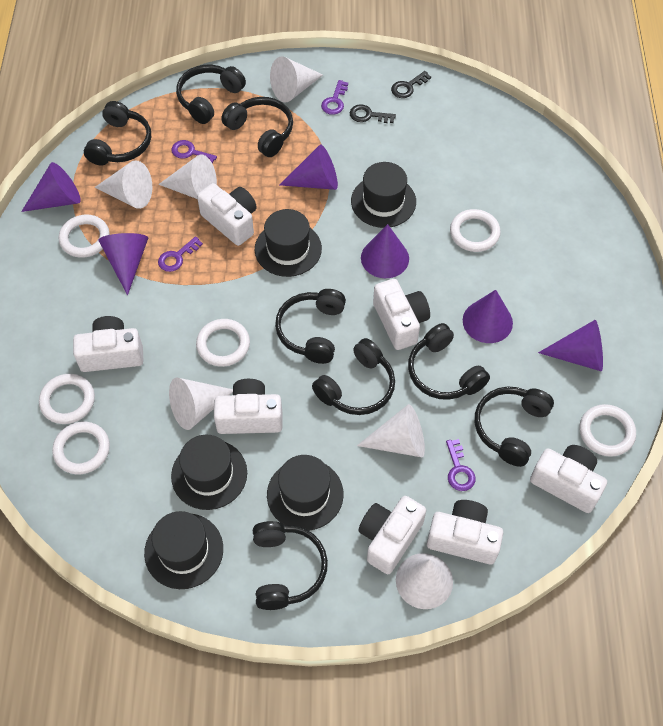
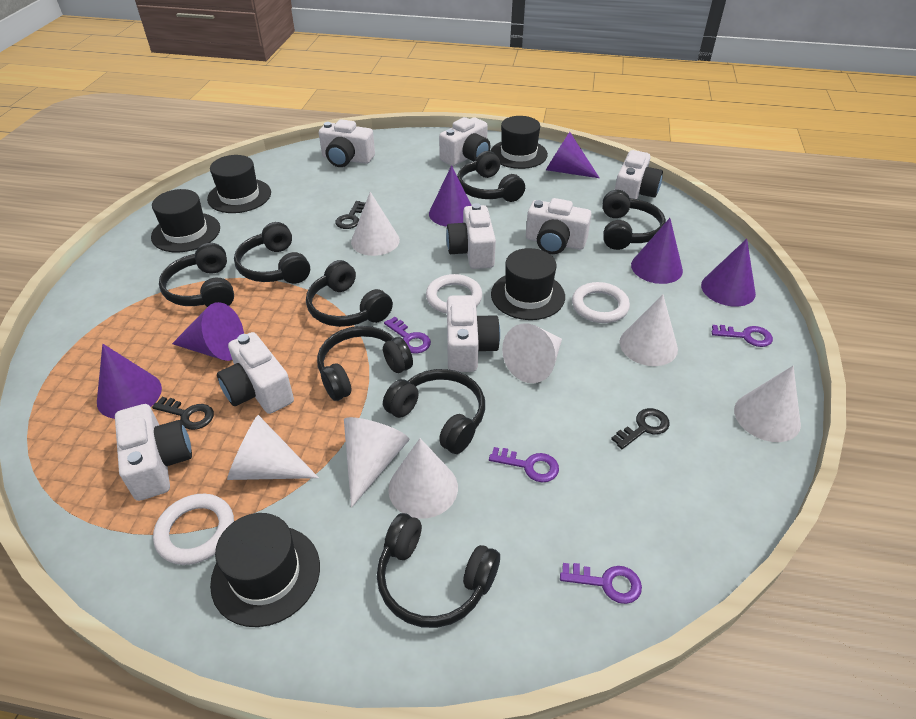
black key: [350,104,396,123] [391,71,431,98] = 2 -> [152,397,214,430] [335,201,366,229] [611,408,670,449] = 3
white camera: [73,316,144,372] [197,183,257,246] [214,379,282,434] [358,496,426,574] [373,279,430,350] [427,500,503,564] [530,445,607,513] = 7 -> [115,404,192,501] [217,332,294,414] [319,119,375,167] [439,117,490,166] [446,203,496,269] [447,295,500,372] [526,198,592,254] [615,150,663,199] = 8
white cone: [95,160,152,209] [159,154,217,199] [169,378,233,430] [270,56,323,102] [357,404,425,457] [396,553,453,609] = 6 -> [227,415,319,480] [344,417,409,507] [351,192,400,256] [388,438,458,518] [502,324,562,383] [619,294,678,366] [734,366,801,442] = 7
white ring: [39,374,95,424] [52,422,110,474] [59,215,110,258] [196,319,250,367] [450,209,501,252] [579,404,636,457] = 6 -> [153,494,234,565] [426,274,482,314] [572,282,630,323] = 3

